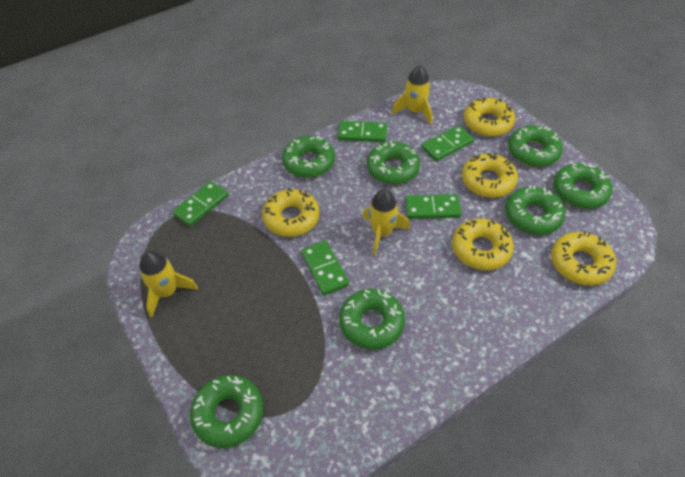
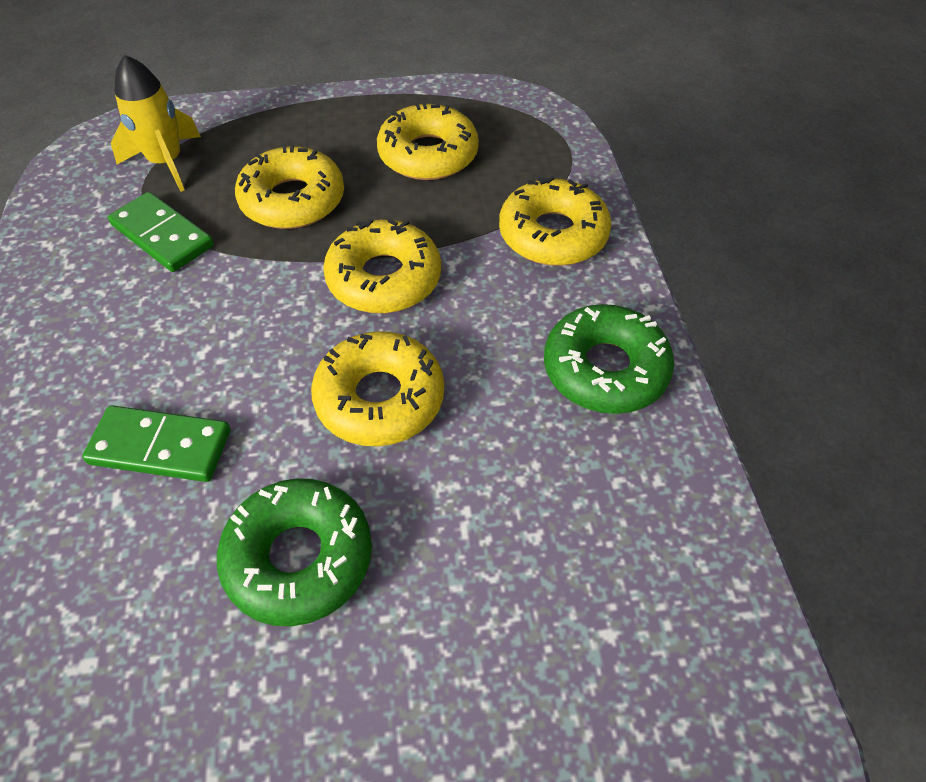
green domino: [172,181,228,227] [301,240,349,295] [338,121,387,142] [405,194,462,219] [421,125,474,161] = 5 -> [82,405,231,482] [108,192,214,272] = 2
green donut: [190,375,263,448] [282,136,335,178] [339,289,405,350] [367,141,420,185] [505,185,565,235] [508,125,563,167] [553,162,613,209] = 7 -> [217,478,372,626] [544,304,674,414] = 2
yellow rocket: [139,250,198,318] [362,189,410,255] [392,65,432,124] = 3 -> [111,55,201,192] = 1

